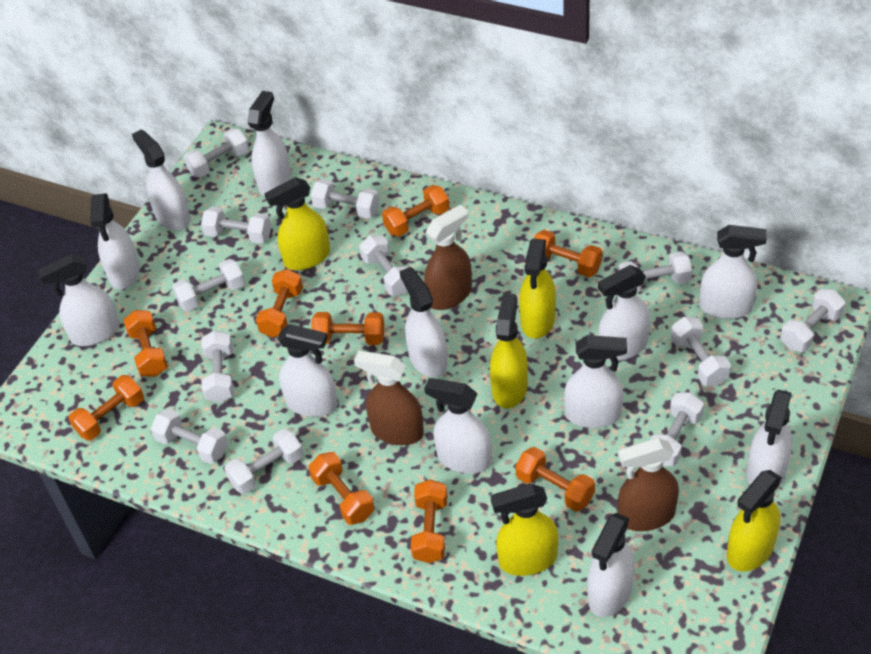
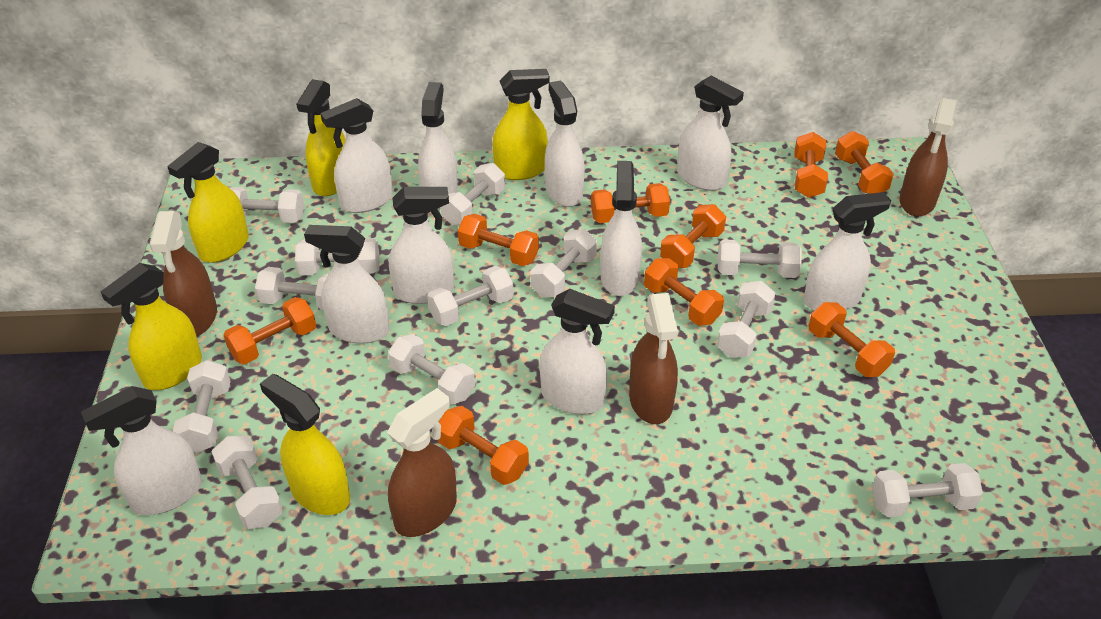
brown spray bottle: [354,351,424,445] [424,205,472,310] [618,438,679,531] = 3 -> [149,211,217,336] [387,388,457,537] [629,293,678,424] [900,98,956,217] = 4
white spray bottle: [38,254,120,346] [90,194,140,290] [132,130,190,230] [247,91,291,196] [277,324,338,417] [400,267,448,377] [424,378,492,474] [564,335,627,428] [587,513,634,617] [598,265,650,361] [699,225,767,319] [747,390,792,489] = 12 -> [81,386,202,515] [304,225,389,344] [320,98,393,213] [389,187,454,304] [418,82,458,209] [540,289,615,414] [545,80,585,207] [600,161,642,296] [677,76,744,191] [804,192,891,311] = 10

